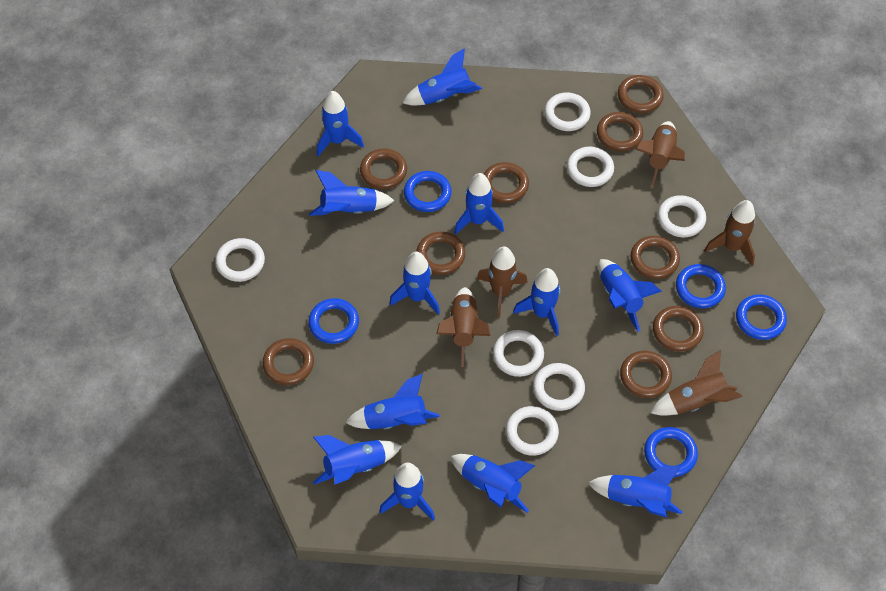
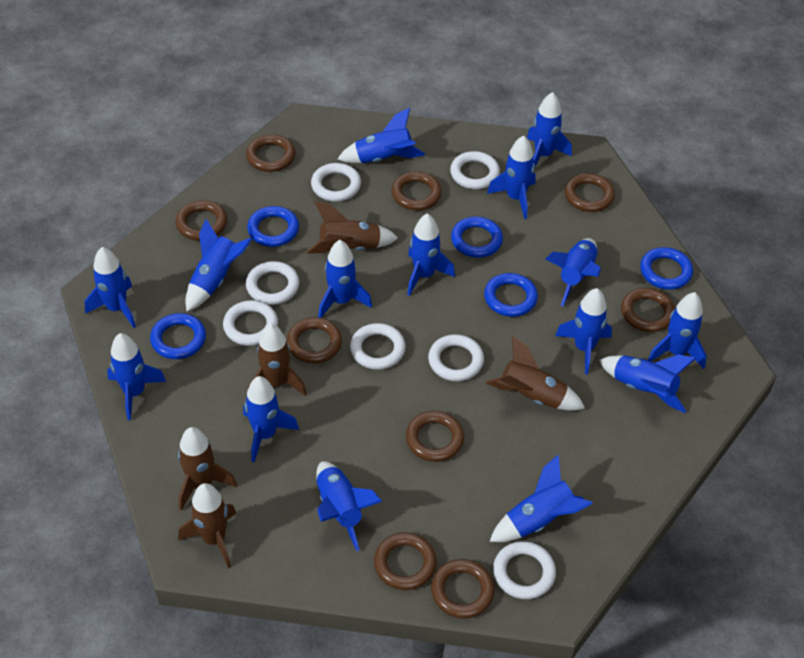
blue rocket: [309,170,394,216] [313,435,402,485] [317,91,364,157] [345,374,440,429] [379,463,435,521] [390,252,440,315] [402,48,482,106] [451,454,535,513] [454,173,504,235] [513,268,560,336] [588,466,682,517] [598,259,662,332] = 12 -> [84,247,136,328] [107,333,166,420] [186,219,252,311] [243,376,299,463] [317,461,382,551] [318,240,372,318] [338,108,425,163] [407,213,455,296] [487,135,536,219] [489,455,593,542] [527,92,572,166] [546,238,601,307] [555,288,612,374] [599,355,696,413] [648,292,707,369] = 15

